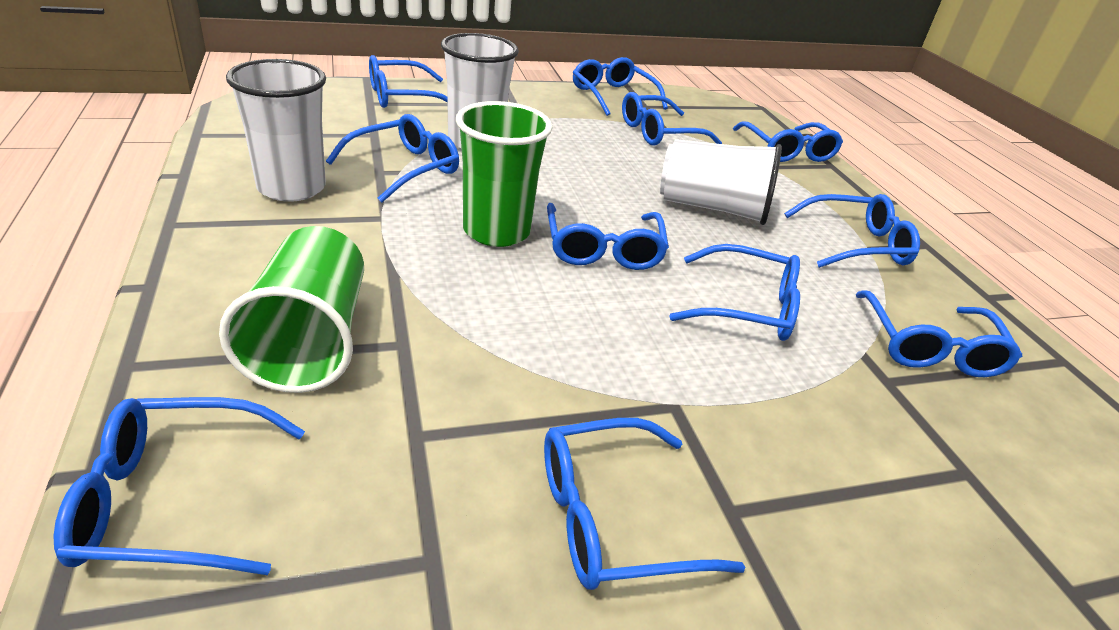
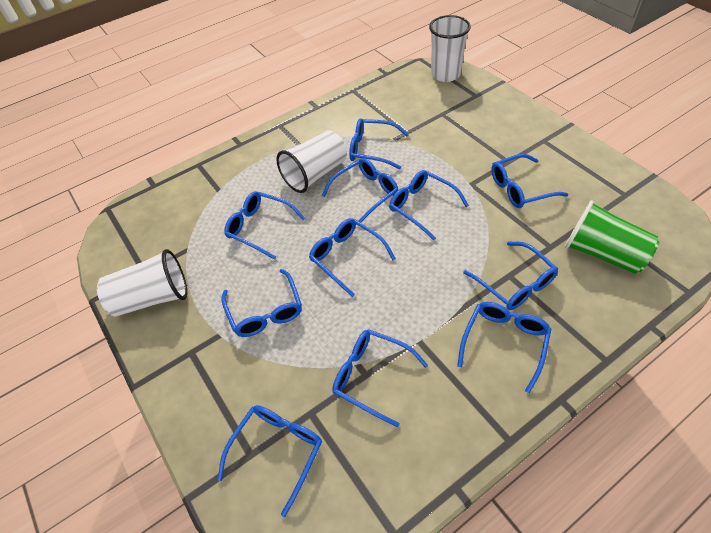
green cup: [219,226,364,393] [456,101,552,247] = 2 -> [565,200,659,274] = 1

